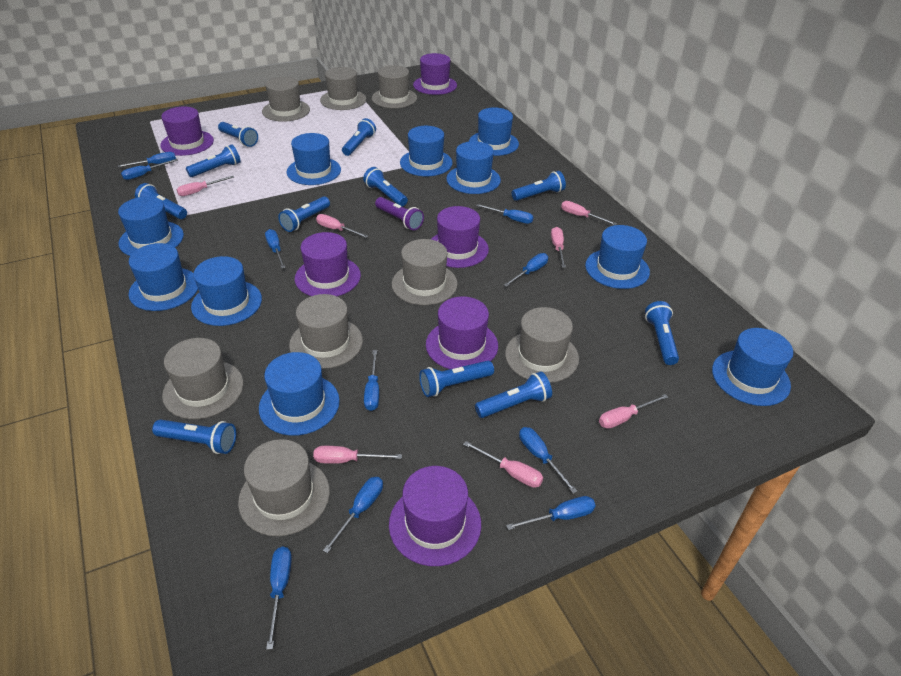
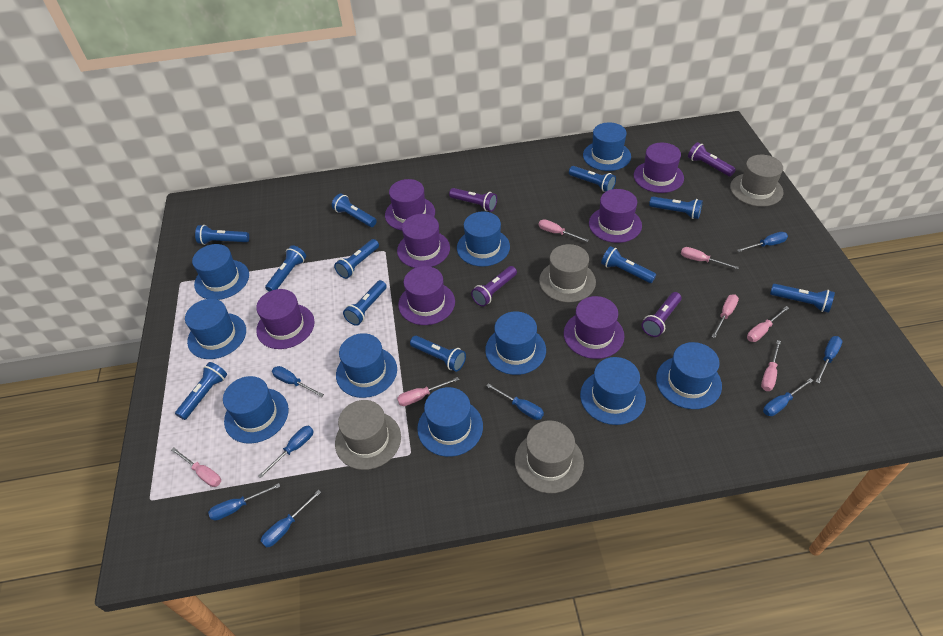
blue screwdriver: [118,152,176,167] [121,159,178,180] [265,229,286,269] [266,547,292,650] [323,477,383,554] [364,350,379,411] [476,204,534,224] [504,253,548,287] [506,496,596,530] [519,427,577,494] = 10 -> [208,483,280,521] [258,426,314,478] [261,490,321,548] [272,366,324,397] [486,383,544,420] [737,232,788,252] [763,378,813,416] [816,336,842,383] = 8
grey hat: [162,338,244,419] [238,439,330,536] [262,77,310,122] [289,294,363,369] [320,67,366,110] [372,65,417,108] [392,239,458,305] [505,307,579,383] = 8 -> [335,400,401,470] [515,421,584,493] [539,244,596,302] [730,155,783,207] = 4
purple flashlight: [375,197,424,230] = 1 -> [449,188,497,212] [471,266,517,307] [642,292,682,337] [688,142,736,177] = 4
purple hat: [160,107,214,156] [295,232,361,296] [389,466,481,566] [413,53,457,95] [426,296,498,369] [431,206,489,268] = 6 -> [256,289,315,349] [385,179,435,231] [397,214,450,268] [398,266,455,325] [564,296,625,359] [589,189,642,243] [634,143,684,193] = 7

